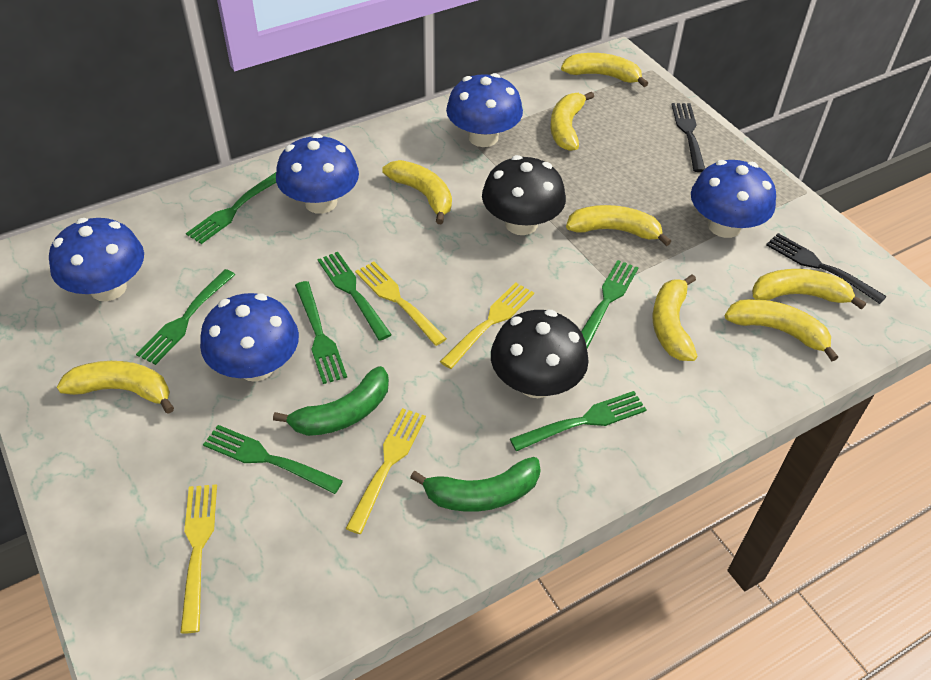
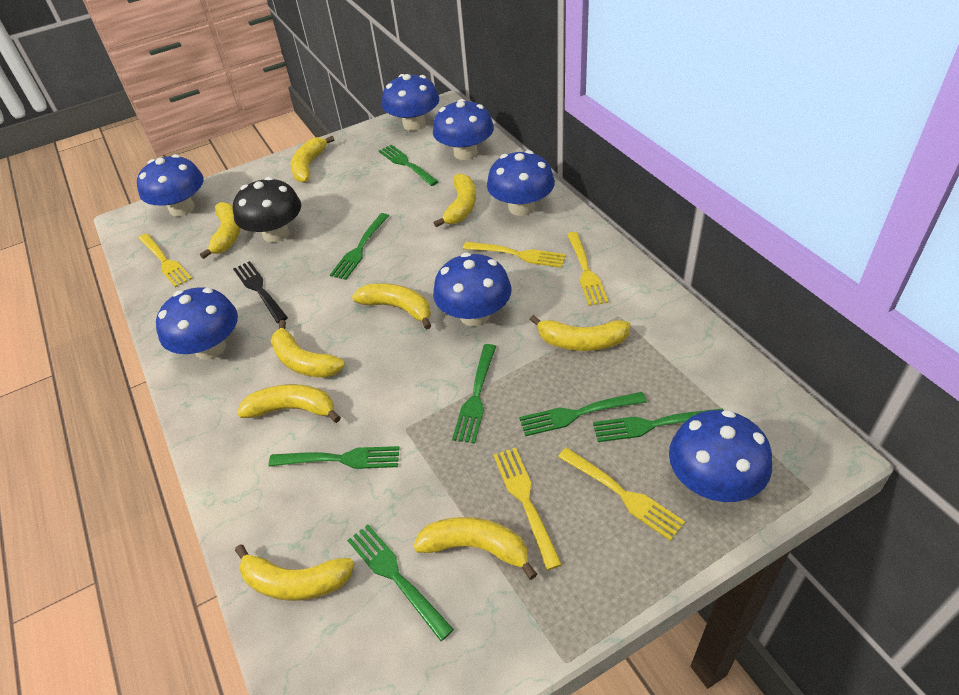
black fork: [671,103,705,172] [766,233,887,304] = 2 -> [233,261,288,323] = 1
black mushroom: [482,155,566,235] [491,310,589,398] = 2 -> [233,177,301,242] = 1
blue mushroom: [49,218,144,301] [200,293,299,382] [276,134,359,214] [446,73,523,147] [691,160,776,238] = 5 -> [137,154,204,216] [156,287,238,360] [382,74,439,131] [433,99,494,160] [433,253,511,326] [487,150,555,216] [669,410,772,502] = 7
green banana: [273,366,389,436] [410,457,541,512] = 2 -> none = 0
yellow banana: [57,361,174,414] [382,160,452,224] [550,91,594,151] [561,53,648,87] [566,205,671,246] [653,274,698,361] [725,299,838,362] [752,269,866,310] = 8 -> [200,202,241,259] [235,544,354,601] [237,384,341,423] [271,320,345,377] [291,136,334,183] [352,283,431,330] [413,517,537,580] [434,173,476,227] [530,315,631,351] = 9
yellow fork: [180,484,217,633] [345,408,426,534] [355,261,447,346] [440,282,534,369] = 4 -> [138,233,192,288] [463,242,566,268] [493,447,562,570] [558,448,685,541] [567,232,608,306] = 5

